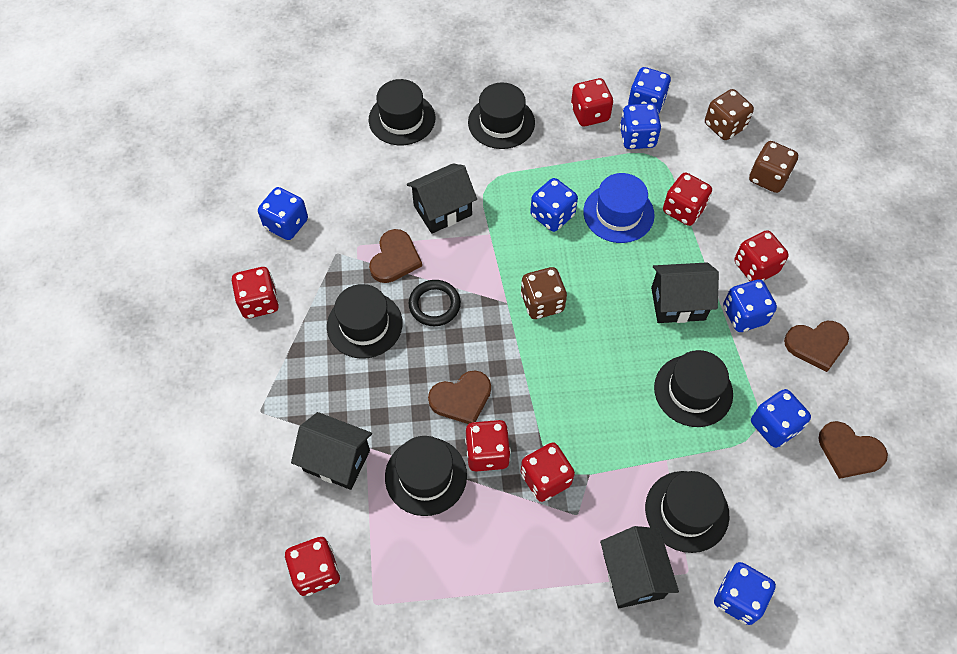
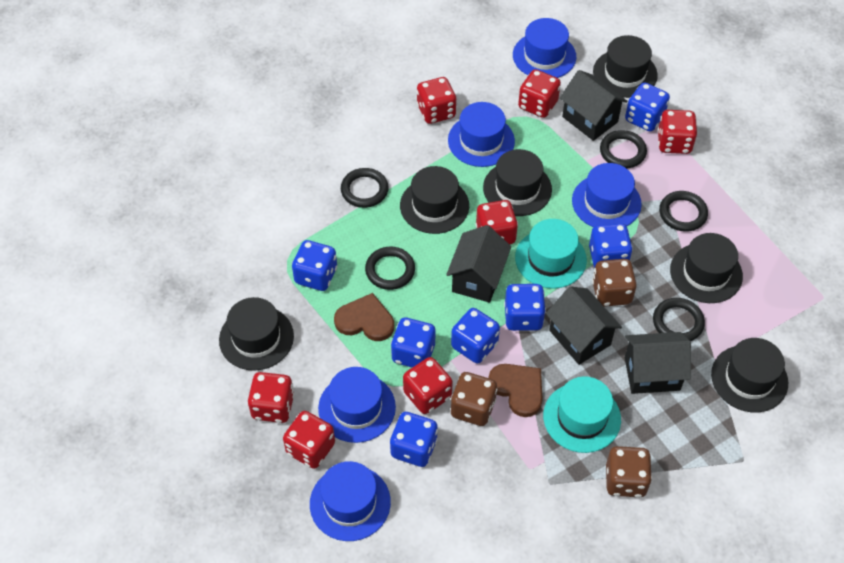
black ring: [409,280,461,326] = 1 -> [341,168,389,208] [365,247,415,290] [600,130,647,168] [653,298,705,341] [659,191,708,232] = 5
blue hat: [583,173,655,243] = 1 -> [310,461,391,541] [318,367,396,443] [448,102,515,167] [513,18,576,78] [572,163,642,227] = 5
brown heart: [369,229,422,283] [428,370,491,424] [784,321,849,372] [818,421,888,479] = 4 -> [334,293,394,341] [488,364,543,417] = 2
turquoise hat: none = 0 -> [515,219,587,289] [543,376,621,453] = 2

